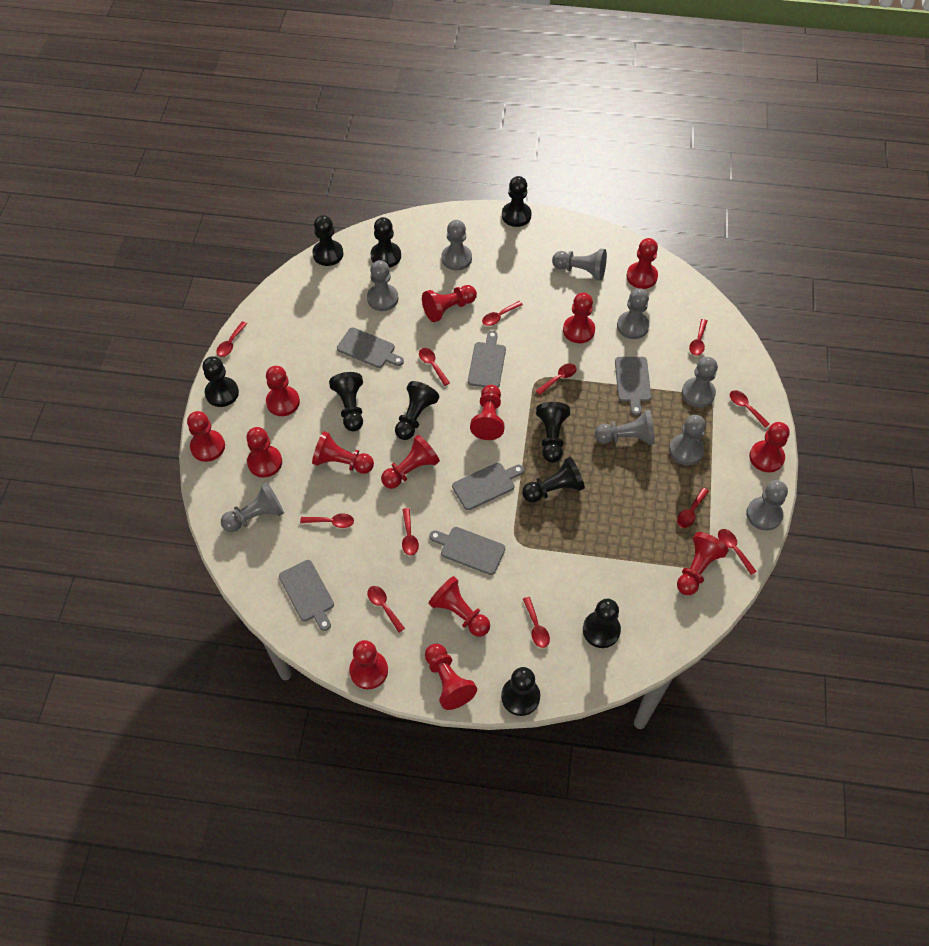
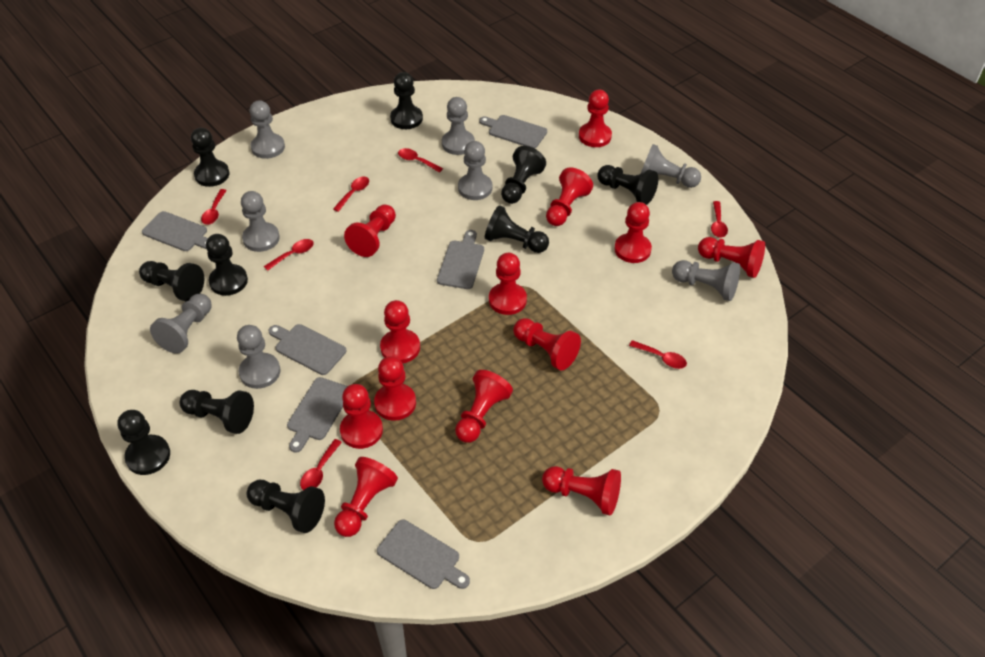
grey pawn: [221,482,284,532] [367,260,398,311] [442,220,472,271] [552,248,607,281] [595,410,655,445] [617,288,649,339] [669,415,706,465] [682,357,718,407] [746,480,788,531] = 9 -> [150,294,212,354] [237,325,281,389] [241,191,280,252] [250,100,285,159] [442,97,475,155] [458,141,492,200] [641,144,701,188] [672,260,740,301] = 8
red pawn: [187,411,225,462] [246,427,282,478] [266,366,300,416] [312,431,374,474] [349,640,388,689] [381,435,440,489] [422,285,477,322] [425,643,477,710] [428,576,490,637] [470,385,505,440] [563,293,595,343] [626,238,658,289] [677,532,729,595] [749,422,790,472] = 14 -> [334,457,398,537] [340,384,383,449] [344,204,396,257] [374,356,416,421] [380,300,420,363] [455,370,513,443] [489,253,527,315] [513,318,581,370] [542,466,621,516] [546,168,593,226] [579,90,612,147] [614,202,652,263] [698,237,765,278] = 13
red spoon: [216,321,247,357] [300,513,354,528] [367,586,405,633] [402,508,419,556] [419,348,450,386] [482,301,523,326] [523,597,550,648] [536,364,577,395] [677,488,709,528] [689,319,707,356] [718,529,757,575] [730,390,770,428] = 12 -> [201,189,227,225] [264,239,314,271] [300,439,342,490] [333,177,369,212] [398,148,443,173] [629,340,687,369] [711,201,728,238] = 7

